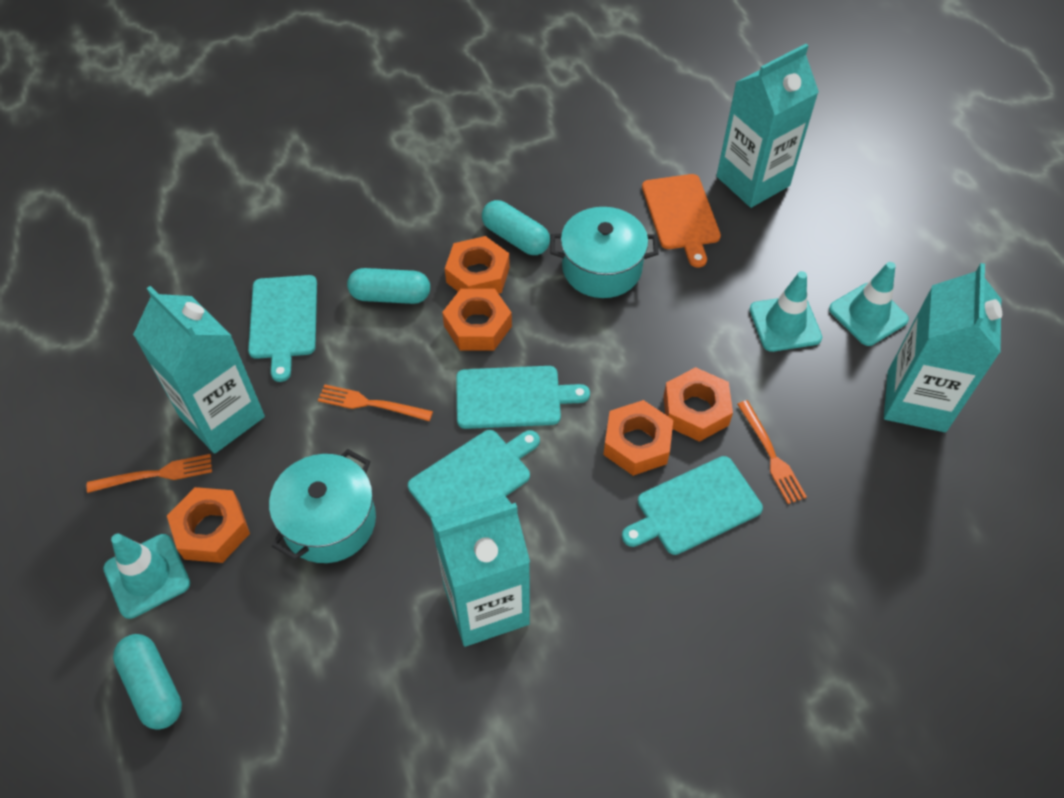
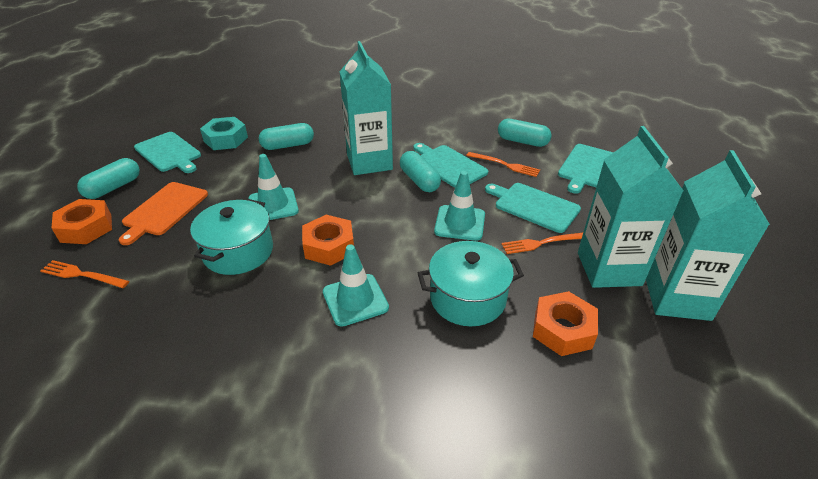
orange nut: [167,487,250,563] [442,289,512,350] [445,236,510,294] [603,400,673,476] [663,367,733,442] = 5 -> [52,199,112,244] [302,215,354,266] [533,291,598,356] = 3
turquoise capsule: [113,634,182,730] [347,268,430,304] [482,200,550,255] = 3 -> [77,158,140,199] [259,123,314,150] [400,151,441,192] [498,119,552,147] = 4
turquoise carton: [133,286,265,454] [431,495,530,647] [716,44,819,208] [884,263,1002,432] = 4 -> [339,41,393,175] [578,126,684,288] [646,150,770,321] = 3
turquoise nut: none = 0 -> [200,117,248,150] = 1

